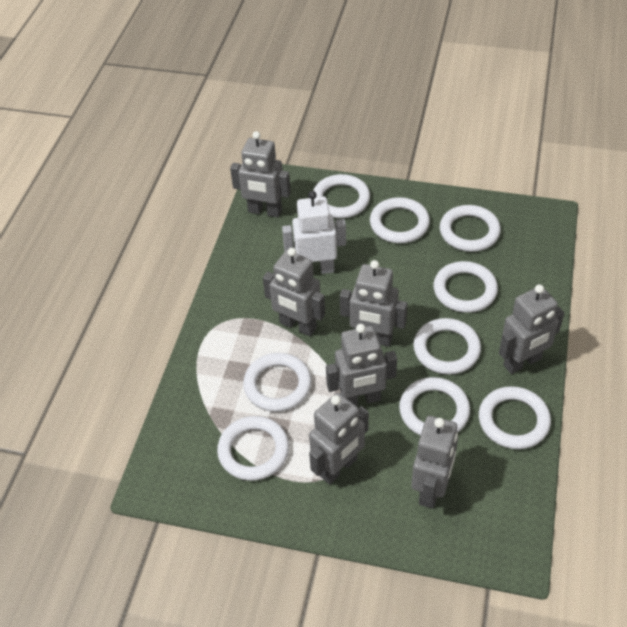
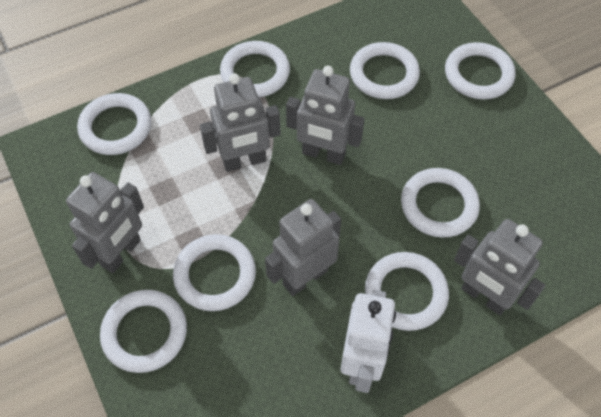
grey robot: [230,131,291,217] [263,248,325,336] [309,393,369,484] [326,324,397,406] [340,260,407,347] [411,416,458,509] [499,284,564,374] = 7 -> [66,172,144,273] [200,73,281,172] [265,199,341,296] [286,66,364,165] [454,219,545,315] = 5
white ring: [217,416,289,481] [243,353,312,412] [313,174,370,218] [370,197,430,243] [399,377,470,436] [413,318,481,375] [434,261,498,313] [440,205,501,252] [479,386,551,449] = 9 -> [77,93,151,155] [100,290,187,373] [173,234,256,311] [220,41,290,97] [350,42,420,99] [365,252,449,331] [401,168,480,238] [445,42,516,100] = 8

